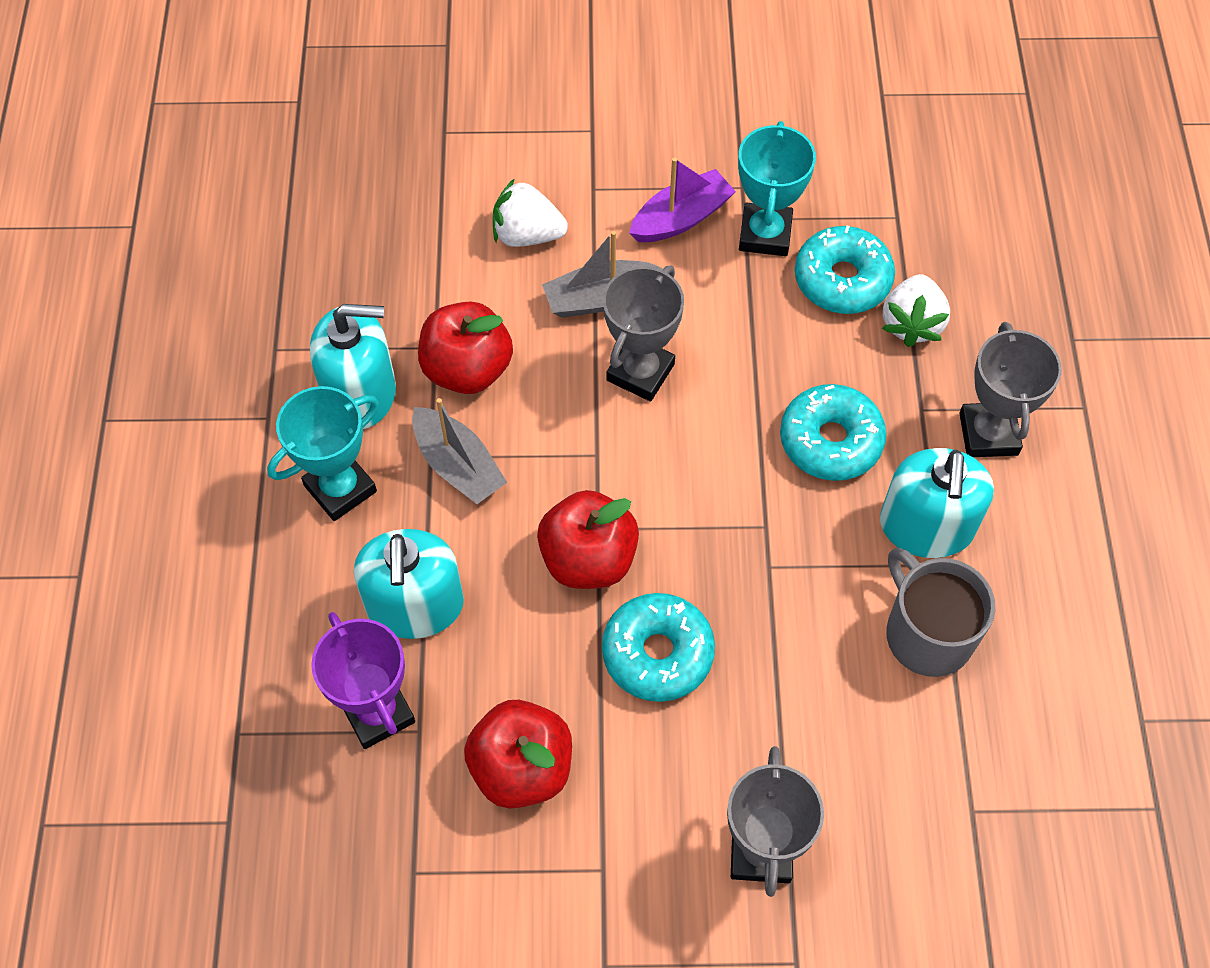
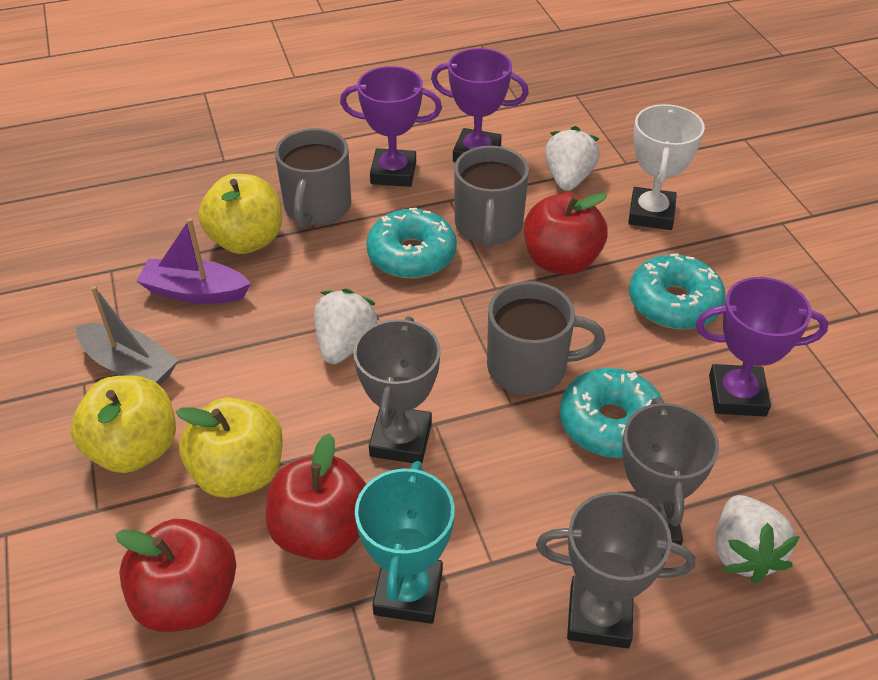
grey boat: [412,398,507,504] [542,231,663,318] = 2 -> [76,286,179,385] = 1
grey mug: [886,547,995,677] = 1 -> [275,128,351,228] [454,146,529,248] [487,281,605,395] = 3
purple trophy: [311,612,415,749] = 1 -> [340,66,442,187] [431,48,529,162] [695,277,829,417] = 3
turquoise soap dispenser: [310,304,396,429] [354,529,464,639] [880,448,994,558] = 3 -> none = 0
turquoise trophy: [267,386,379,521] [738,121,816,256] = 2 -> [355,461,455,624] = 1
white strawberry: [493,178,568,247] [881,274,950,347] = 2 -> [314,288,379,364] [545,126,600,191] [716,495,800,583] = 3
white trophy: none = 0 -> [628,104,705,230] = 1
yellow apple: none = 0 -> [71,375,176,473] [176,397,283,498] [199,174,282,254] = 3

